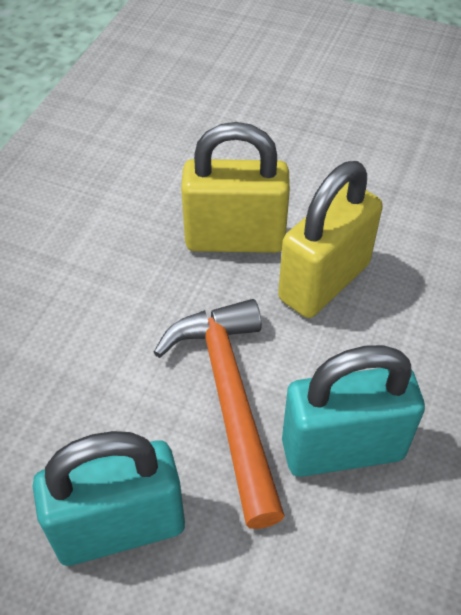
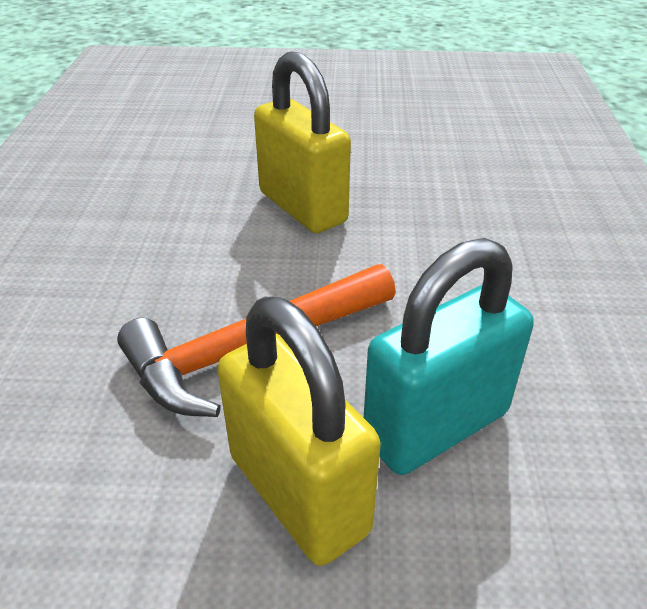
turquoise padlock: [33,431,185,566] [282,345,425,477] = 2 -> [364,238,534,475] = 1

